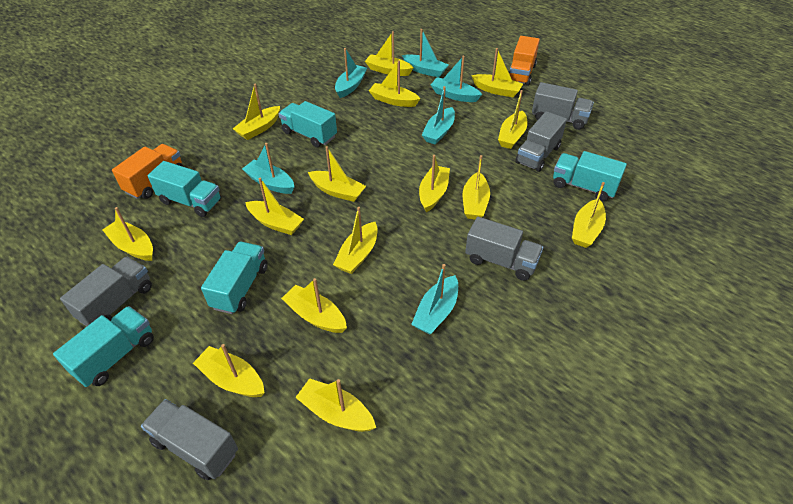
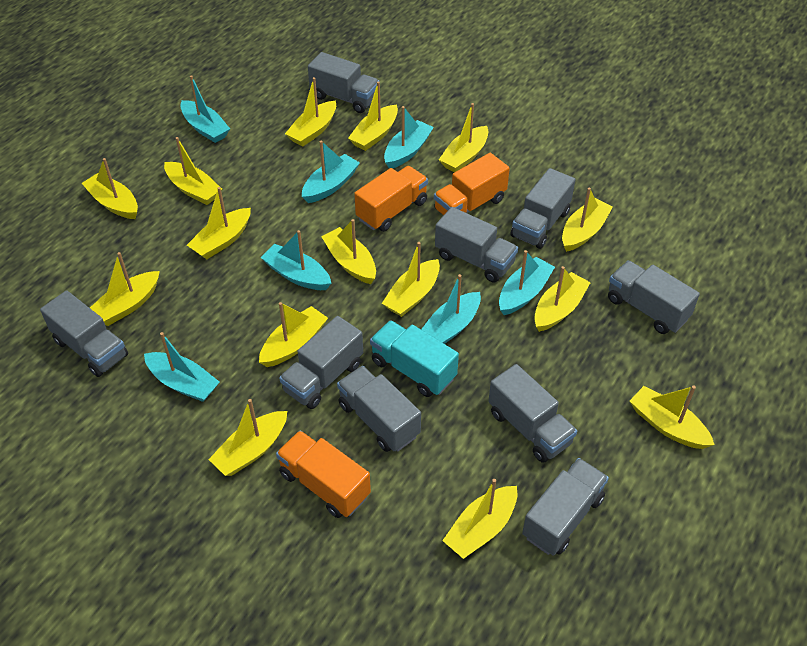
grey truck: [60,257,152,326] [141,399,238,480] [465,217,543,281] [515,111,567,172] [532,82,594,130] = 5 -> [40,290,128,377] [279,316,363,409] [308,52,379,113] [337,366,421,452] [435,207,518,283] [488,364,577,463] [510,168,575,249] [522,458,609,555] [608,261,700,334] = 9
orange truck: [112,144,183,199] [509,36,540,86] = 2 -> [276,430,371,518] [354,166,428,232] [434,153,510,215] = 3
turquoise boat: [242,143,294,194] [335,48,367,98] [402,29,449,77] [411,264,458,334] [422,86,455,145] [430,56,482,102] = 6 -> [144,332,220,402] [181,75,230,143] [260,230,331,290] [302,141,360,203] [384,106,434,169] [421,274,481,344] [499,250,555,315] = 7
turquoise truck: [53,306,154,387] [147,161,221,217] [201,242,268,314] [279,101,337,147] [553,151,627,201] = 5 -> [370,320,459,397] = 1

